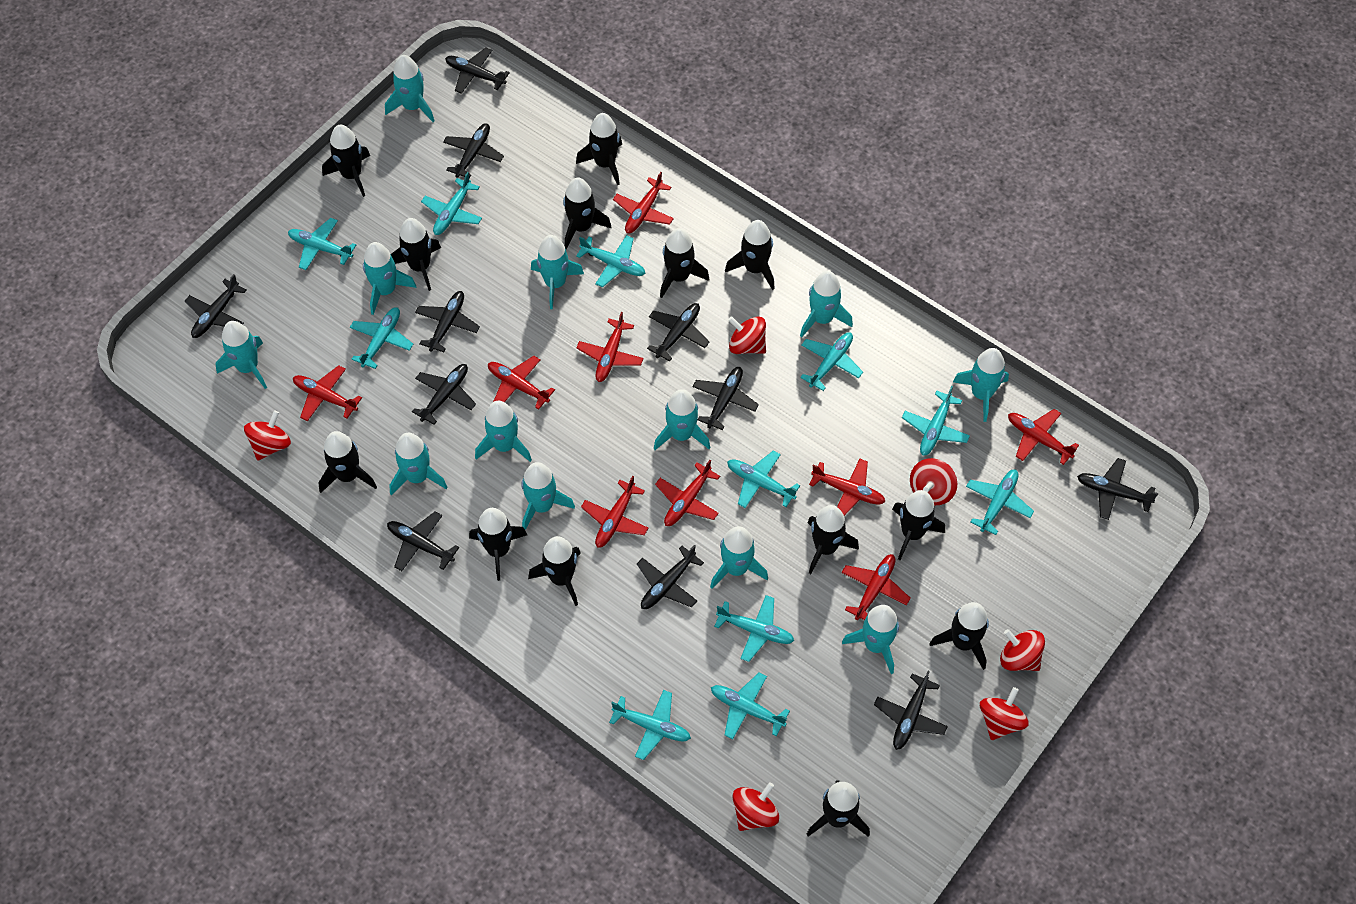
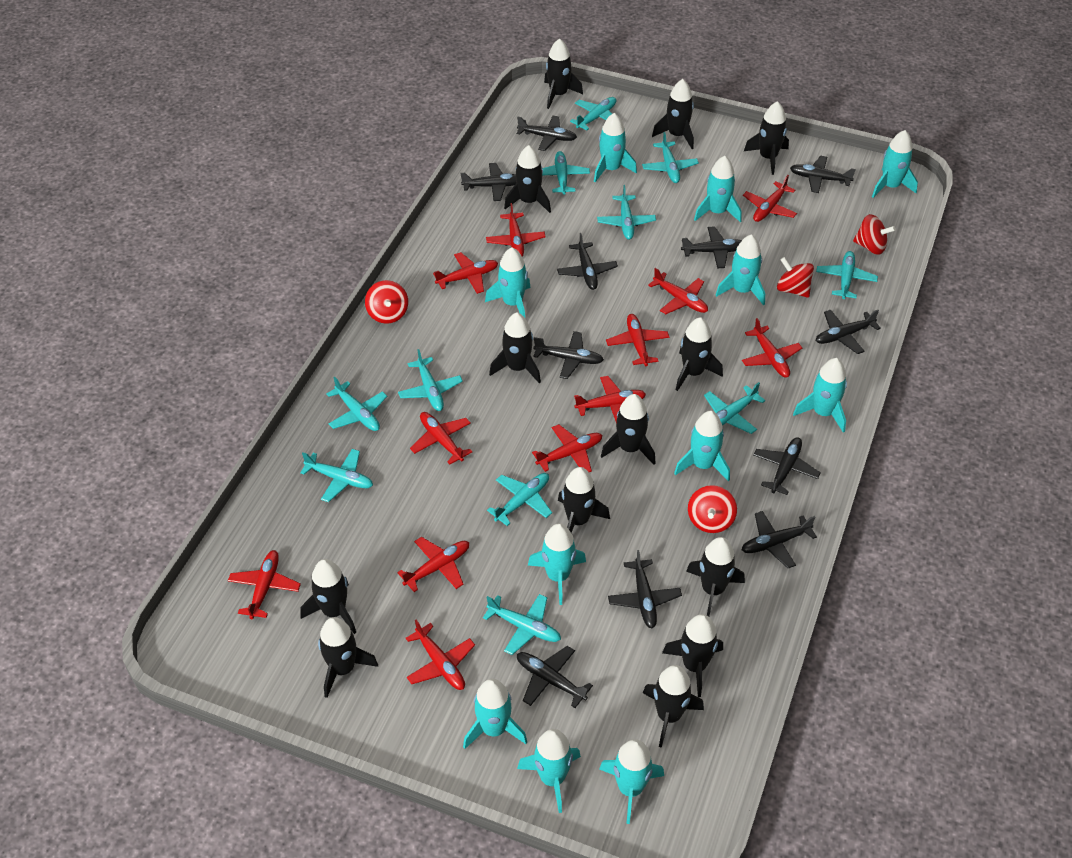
red plane: [293,365,362,421] [488,356,555,409] [577,312,644,382] [581,475,648,548] [613,172,674,234] [655,460,720,526] [809,459,885,516] [842,554,911,620] [1008,409,1079,465] = 9 -> [228,550,301,619] [397,537,469,592] [406,620,475,690] [410,412,472,464] [433,252,498,294] [486,203,546,257] [532,424,603,472] [574,376,646,422] [606,314,669,366] [648,268,708,314] [742,318,802,378] [743,175,797,222] = 12
red spinning top: [244,410,291,461] [728,316,766,354] [732,782,779,831] [910,458,958,505] [980,687,1029,740] [1000,629,1045,671] = 6 -> [365,280,408,324] [688,485,737,533] [777,257,814,298] [853,214,896,255] = 4
turquoise rocket: [215,321,267,389] [363,242,416,315] [385,55,435,122] [389,433,447,495] [475,401,532,462] [521,462,575,530] [531,235,584,309] [654,389,710,450] [710,526,768,589] [800,271,853,338] [842,605,899,674] [953,348,1009,422] = 12 -> [463,679,527,749] [485,247,531,317] [517,729,581,813] [528,523,586,605] [594,113,637,182] [599,739,664,824] [674,411,730,481] [694,156,742,223] [716,234,765,306] [793,358,847,433] [872,130,918,198] = 11

